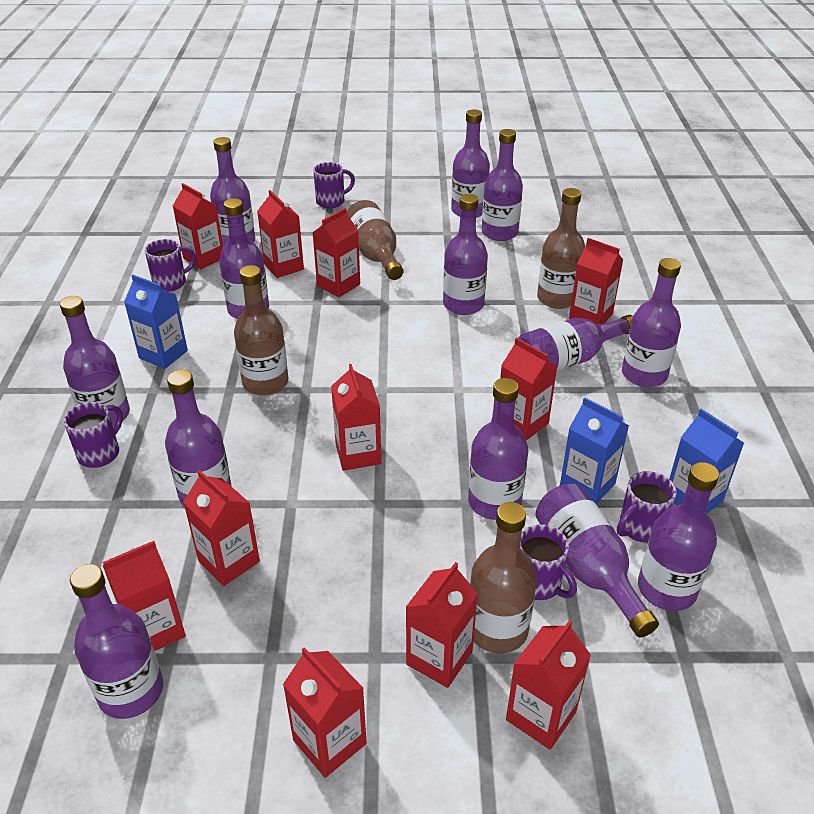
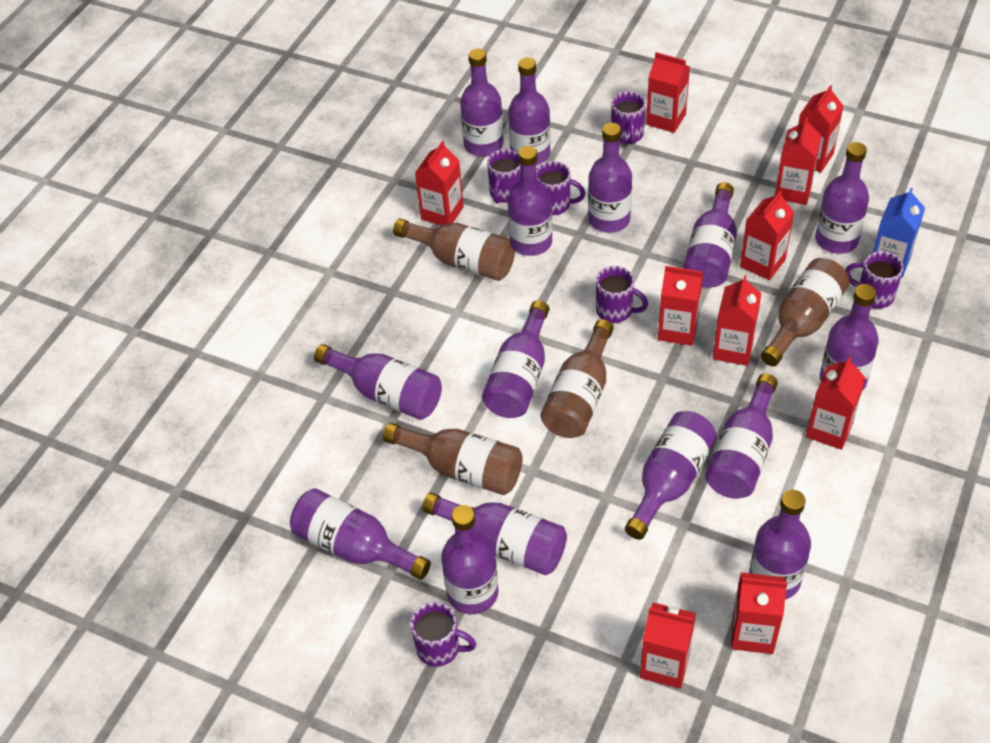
blue carton: [124,275,188,369] [560,398,629,504] [669,409,744,514] = 3 -> [873,188,925,278] = 1
purple bottle: [59,296,130,427] [70,564,163,719] [165,370,231,506] [210,137,255,247] [219,198,269,319] [443,194,488,315] [451,109,490,218] [468,378,529,520] [482,129,523,241] [518,315,633,372] [536,484,659,637] [622,258,681,387] [638,462,719,611] = 13 -> [290,488,431,580] [314,344,442,420] [422,492,567,575] [441,505,498,614] [460,49,504,157] [482,300,549,418] [508,58,551,165] [508,146,553,256] [588,123,632,233] [625,411,717,540] [683,182,737,288] [705,374,778,499] [749,490,811,599] [815,142,869,254] [820,284,879,391] = 15
purple mug: [64,402,123,468] [145,239,196,292] [313,162,355,208] [520,524,577,600] [617,471,677,543] = 5 -> [411,602,476,667] [487,149,520,204] [536,161,585,215] [596,266,648,323] [611,92,645,145] [845,251,904,309] = 6
red carton: [103,541,186,651] [173,183,223,269] [183,470,260,586] [257,190,304,278] [283,647,367,778] [312,208,360,297] [331,364,381,471] [406,562,478,688] [500,338,557,441] [506,620,591,750] [569,238,623,324] = 11 -> [415,141,464,225] [640,602,696,689] [646,52,690,133] [658,266,703,346] [713,275,762,366] [731,572,787,654] [740,190,794,280] [775,117,821,205] [798,85,844,173] [806,357,866,450] = 10

